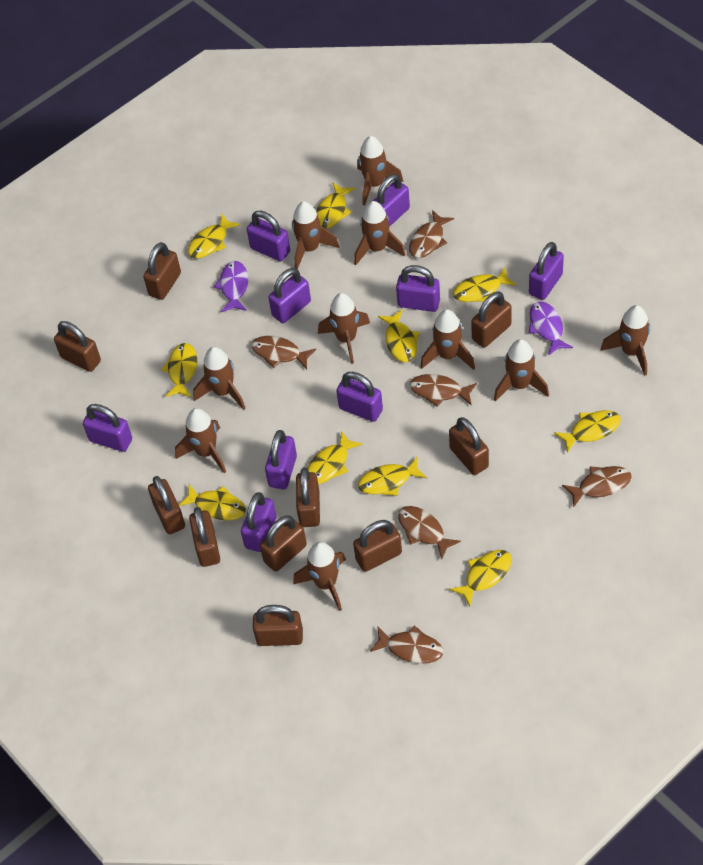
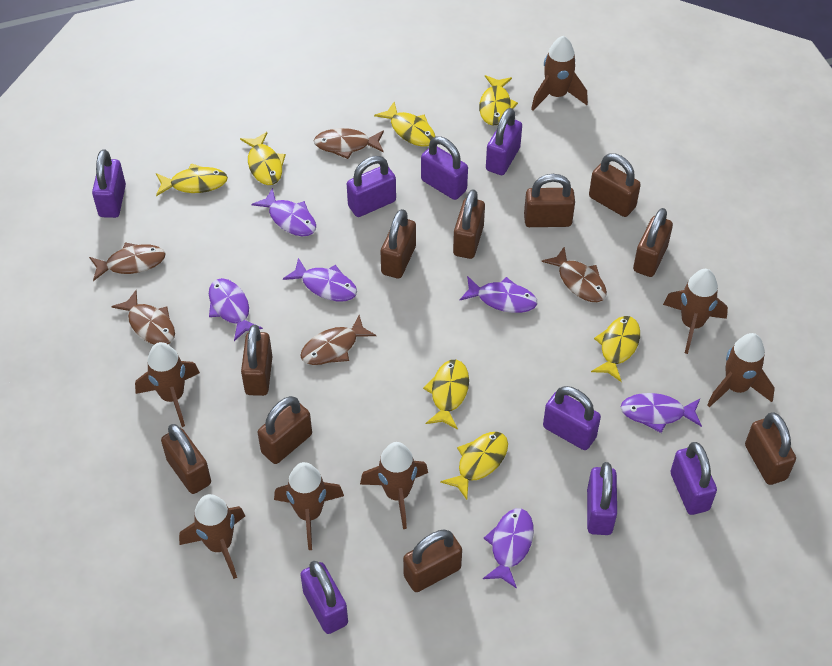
brown fish: [251,336,316,369] [370,625,443,664] [398,506,461,560] [409,210,454,258] [410,374,477,407] [562,466,632,508] = 6 -> [89,242,166,281] [111,290,175,345] [300,315,376,365] [314,128,384,159] [542,246,607,302] = 5
brown rocket: [175,408,226,473] [193,347,246,410] [292,201,339,270] [293,542,346,611] [318,293,370,364] [354,201,405,265] [357,136,403,206] [420,309,475,370] [494,339,549,402] [600,305,650,376] = 10 -> [135,342,200,427] [179,494,245,579] [274,462,344,550] [360,442,428,529] [531,36,588,110] [663,269,728,354] [707,333,775,407] = 7
purple fish: [214,261,248,312] [529,301,573,355] = 2 -> [209,278,263,341] [252,188,316,236] [283,258,357,302] [460,276,537,313] [483,508,534,589] [621,393,702,433] = 6
purple padlock: [83,404,132,452] [241,492,277,552] [247,211,290,261] [265,430,297,489] [268,268,311,323] [336,372,383,422] [373,174,410,227] [396,265,440,312] [529,242,564,300] = 9 -> [92,149,126,218] [300,561,348,634] [347,156,396,217] [421,137,468,200] [486,108,522,175] [543,386,601,450] [587,462,617,535] [671,442,717,515] = 8
yellow fish: [161,343,197,397] [179,484,246,521] [188,214,240,259] [307,430,363,484] [316,182,355,229] [358,457,427,496] [378,309,420,362] [449,550,512,606] [453,266,517,302] [554,410,621,454] = 10 -> [156,163,228,196] [240,132,286,185] [374,102,436,147] [423,360,469,429] [440,432,508,500] [479,75,518,126] [591,316,640,382] = 7

